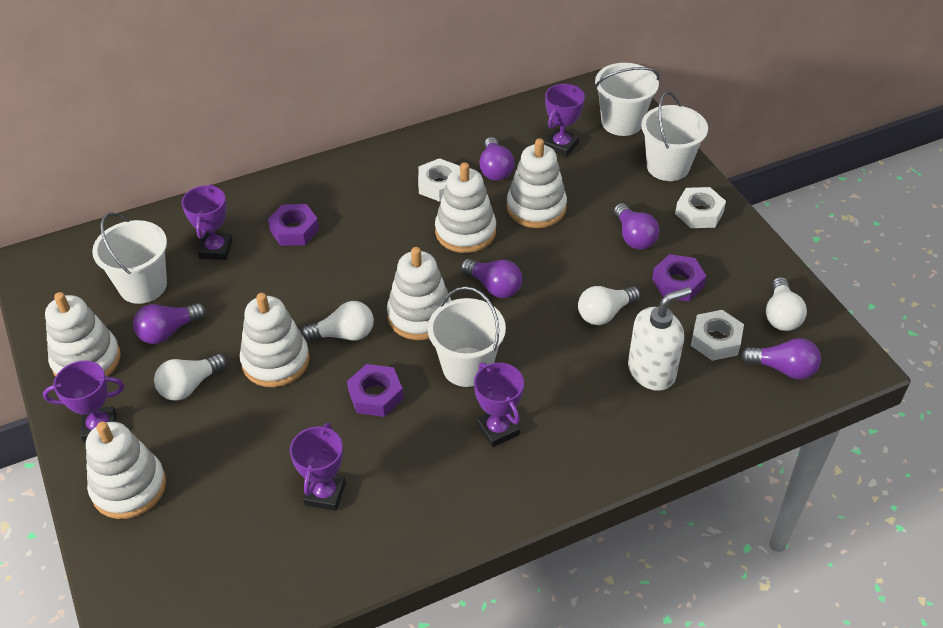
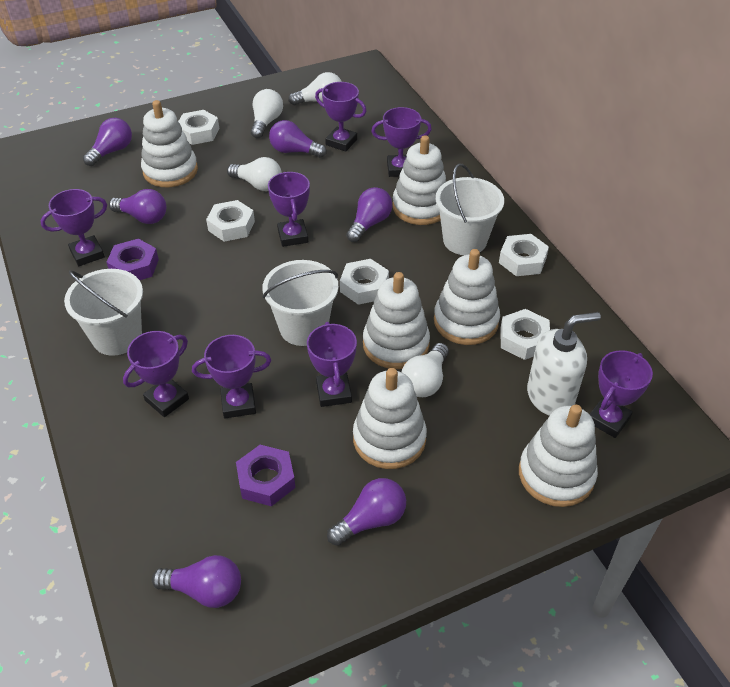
purple light bulb: [133,303,206,344] [461,259,522,298] [479,137,514,181] [614,203,660,250] [741,338,821,379] = 5 -> [83,118,132,166] [109,189,166,224] [152,555,241,608] [269,120,327,158] [327,478,406,546] [346,187,392,242] = 6
purple nut: [268,204,319,246] [347,364,403,417] [652,254,706,301] = 3 -> [107,239,159,280] [236,445,295,506] = 2
purple trophy: [43,361,124,443] [181,184,233,260] [290,423,346,511] [474,362,524,447] [545,84,585,157] = 5 -> [40,189,107,266] [123,331,189,417] [192,335,271,418] [268,172,310,247] [307,322,357,407] [315,82,367,152] [371,107,432,177] [589,350,653,438] = 8
white bucket: [92,212,167,304] [428,286,506,387] [595,63,660,136] [641,92,708,181] = 4 -> [64,269,143,356] [262,260,338,346] [436,163,504,255] = 3
white nut: [418,158,460,202] [675,187,726,228] [691,310,744,361] = 3 -> [178,110,219,145] [206,200,255,242] [340,259,389,305] [499,234,549,276] [500,309,550,360] = 5

